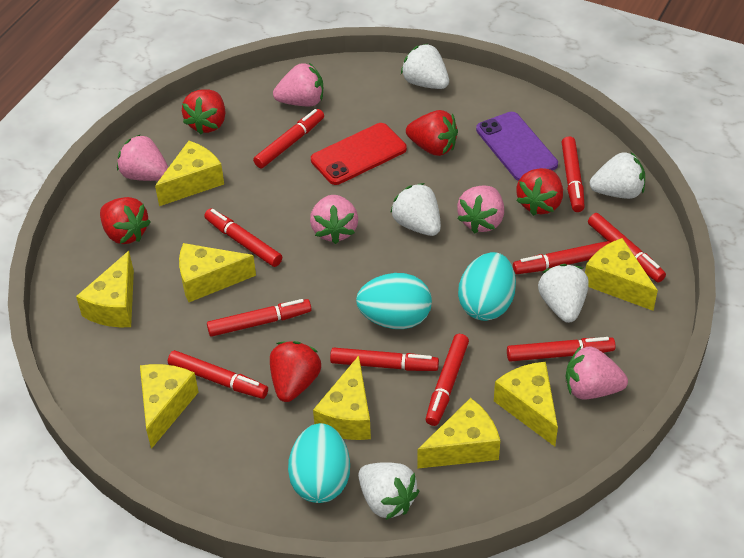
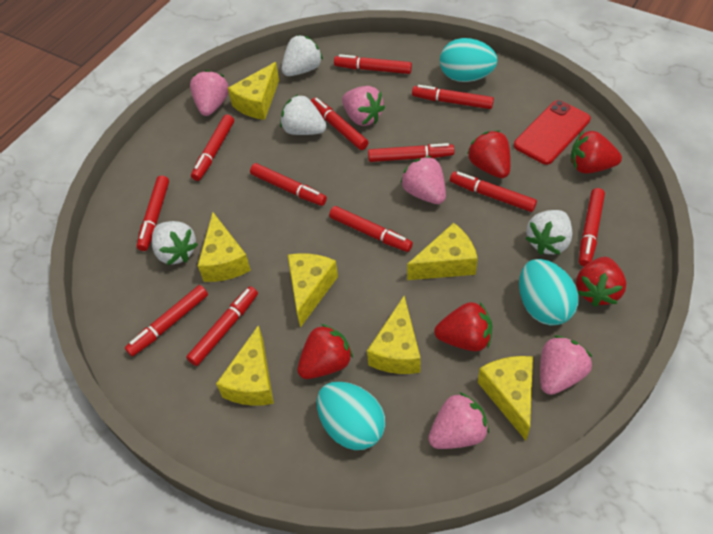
purple phone: [476,112,558,181] = 1 -> none = 0
red marker: [168,350,268,399] [204,208,282,267] [207,299,311,337] [253,109,324,168] [330,348,439,371] [426,334,469,426] [507,337,616,362] [513,241,610,274] [562,136,584,212] [588,213,666,282] = 10 -> [125,285,208,356] [137,176,169,251] [186,286,258,366] [191,114,234,181] [250,163,327,206] [311,98,368,150] [329,206,413,252] [334,54,412,74] [368,143,454,162] [412,85,494,109] [450,172,537,212] [579,188,605,266] = 12
white strawberry: [358,462,419,520] [390,183,441,236] [401,43,449,89] [538,264,589,323] [590,152,645,199] = 5 -> [152,221,198,265] [280,95,327,135] [281,35,323,76] [525,210,572,255] = 4
yellow cheese: [76,251,134,327] [140,364,199,449] [155,141,224,206] [179,243,256,302] [313,356,371,440] [417,398,500,469] [494,362,558,446] [585,238,658,311] = 8 -> [198,212,251,282] [216,325,274,406] [228,62,279,120] [288,253,338,328] [367,296,421,374] [407,223,478,280] [478,356,533,441] = 7

